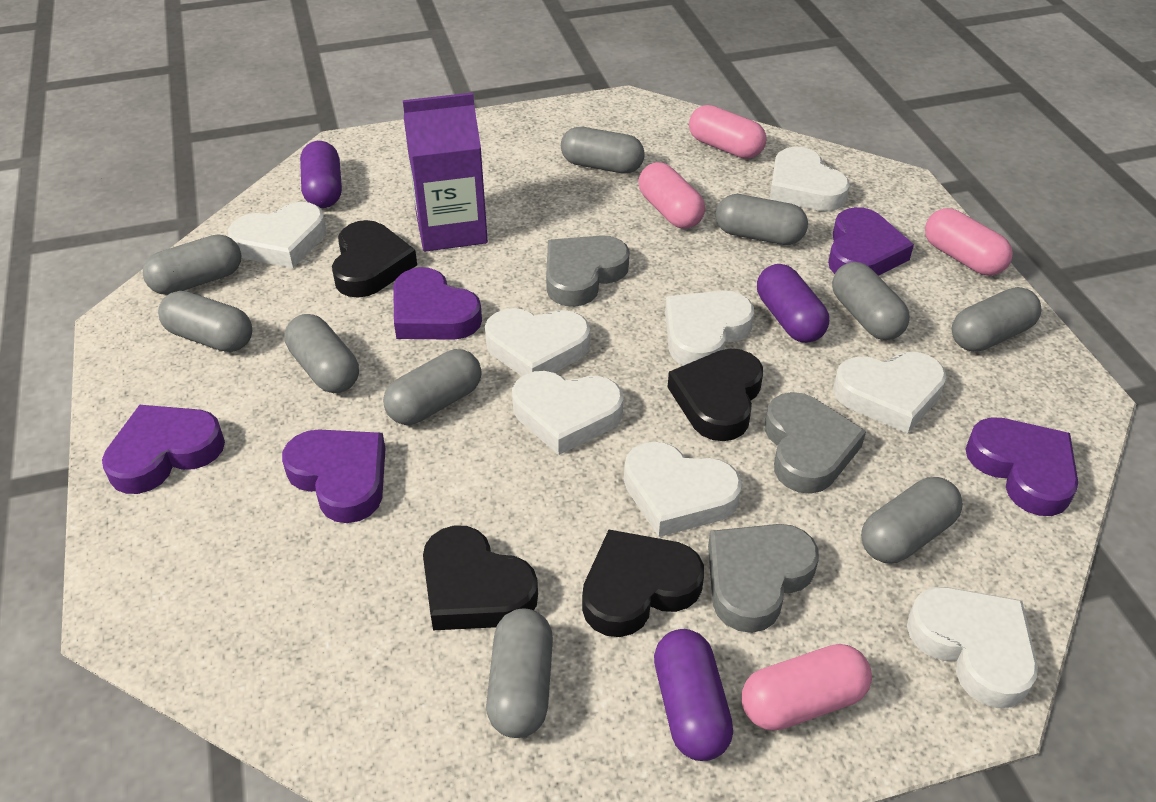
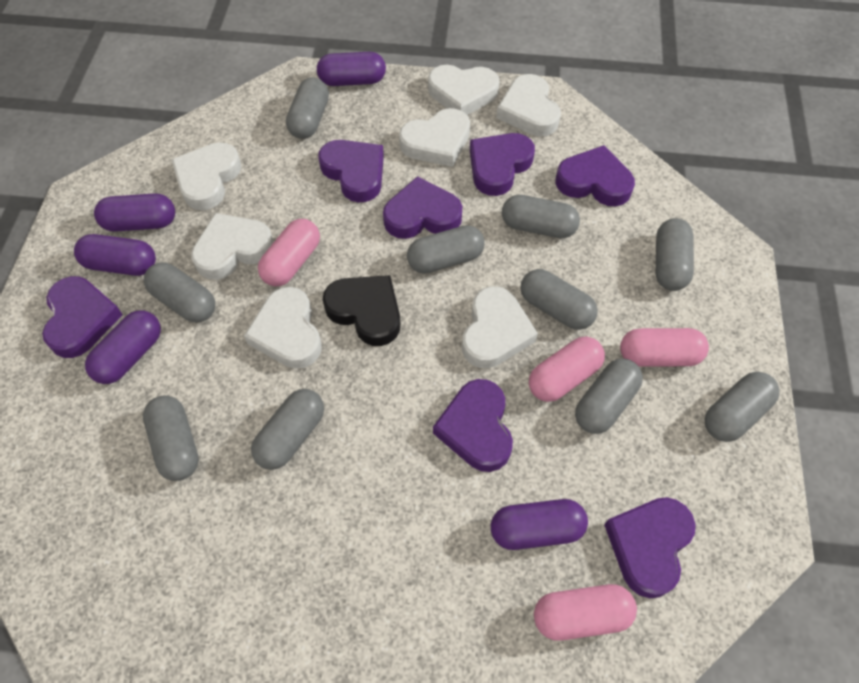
black heart: [332,220,417,298] [423,525,538,630] [582,530,704,637] [668,349,763,441] = 4 -> [323,275,400,346] = 1
grey heart: [546,235,629,307] [708,524,819,633] [765,392,866,494] = 3 -> none = 0
purple capsule: [300,141,342,208] [654,629,733,761] [757,264,829,343] = 3 -> [74,234,156,276] [85,311,161,384] [94,193,175,232] [317,52,386,86] [491,499,588,550] = 5
purple carton: [403,92,488,252] = 1 -> none = 0
purple heart: [102,405,225,494] [282,429,386,523] [393,267,482,340] [828,207,914,276] [966,417,1078,516] = 5 -> [42,276,123,358] [318,140,384,203] [383,176,462,239] [433,379,513,472] [470,133,535,196] [555,145,635,206] [604,497,696,598] = 7
white heart: [228,202,326,268] [485,308,590,376] [512,371,623,455] [624,441,742,537] [665,291,754,366] [769,147,850,211] [833,352,946,434] [907,587,1038,708] = 8 -> [171,142,242,210] [191,213,274,280] [244,287,322,369] [399,108,470,167] [428,65,499,115] [462,286,538,368] [496,74,561,136] = 7

